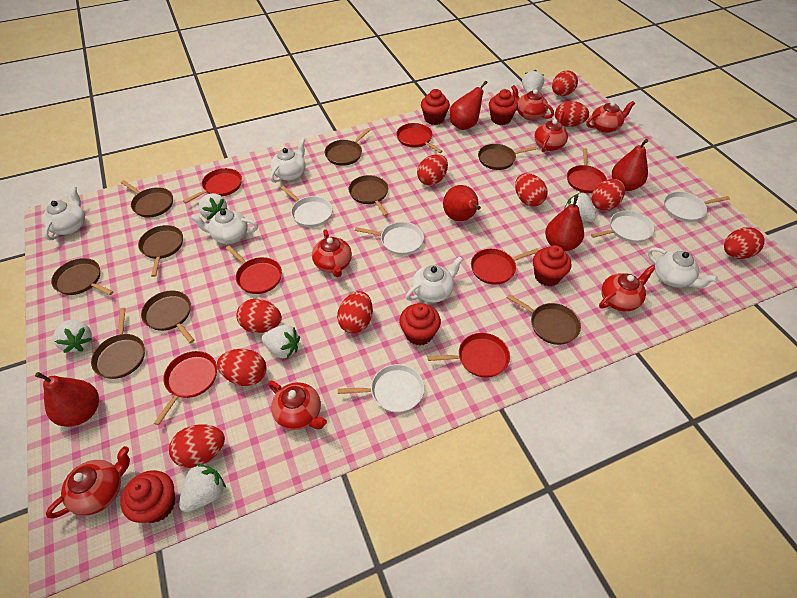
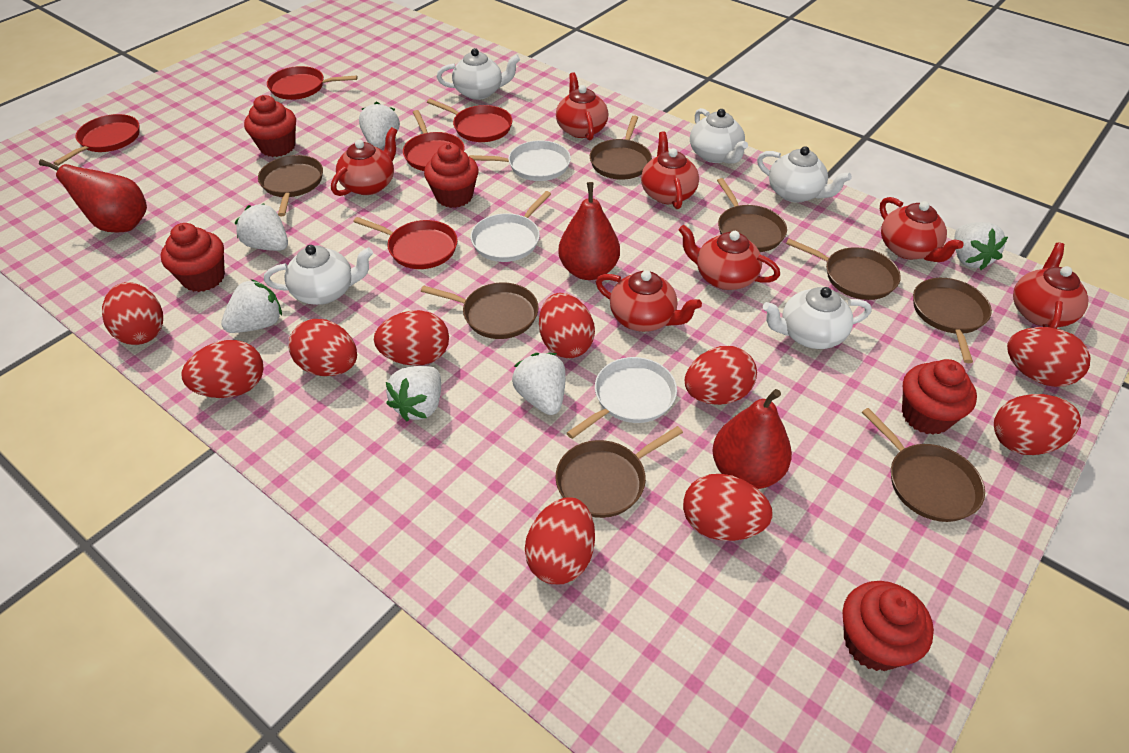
brown pan: [51,258,113,295] [91,308,145,379] [121,180,173,217] [138,225,183,277] [141,290,194,343] [325,128,370,166] [348,175,388,216] [478,144,538,170] [507,294,581,345] = 9 -> [258,155,323,216] [421,282,539,339] [555,426,683,518] [590,115,652,180] [717,178,787,252] [786,239,901,300] [862,408,985,522] [913,278,992,363] = 8
red pan: [154,351,217,425] [183,168,242,203] [226,246,282,294] [396,123,443,153] [428,333,510,378] [471,248,539,285] [567,148,607,193] = 7 -> [53,114,140,166] [267,66,358,100] [353,217,458,269] [403,110,465,171] [427,99,512,142] = 5
red pear: [35,372,99,427] [443,185,481,221] [449,81,488,130] [545,195,584,251] [612,139,648,191] = 5 -> [39,159,147,233] [558,182,620,280] [712,389,792,489] = 3
white pan: [280,186,332,227] [338,364,424,413] [355,222,424,255] [591,211,654,243] [664,191,730,222] = 5 -> [469,140,571,181] [471,191,551,262] [567,357,677,439] = 3

